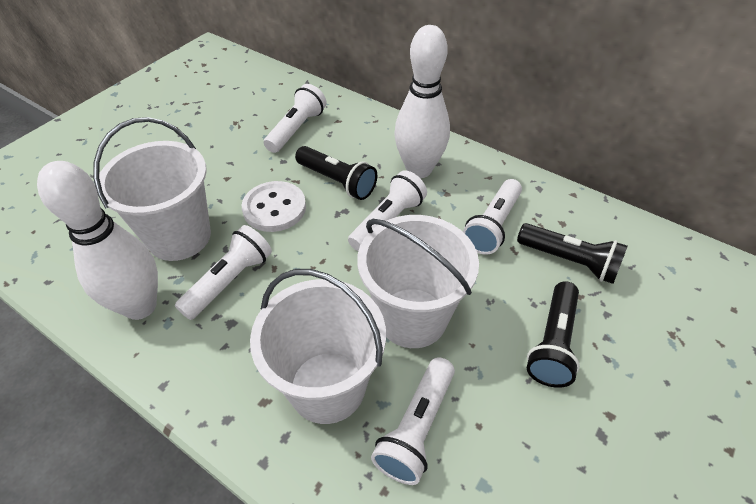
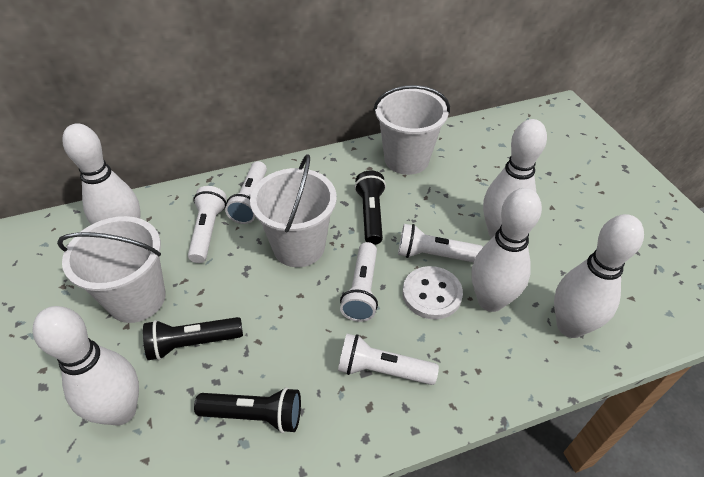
white bowling pin: [37,161,158,320] [394,25,450,178] = 2 -> [33,306,139,426] [62,123,141,225] [472,188,542,312] [483,119,547,238] [554,214,644,338] = 5

